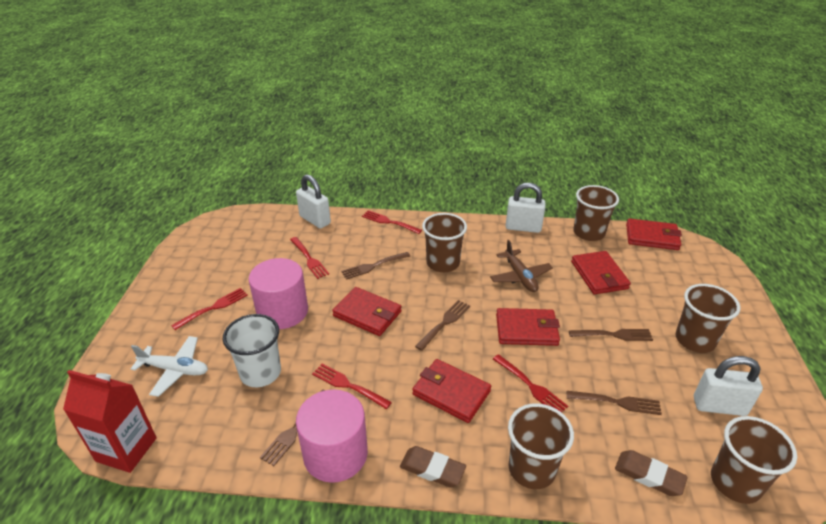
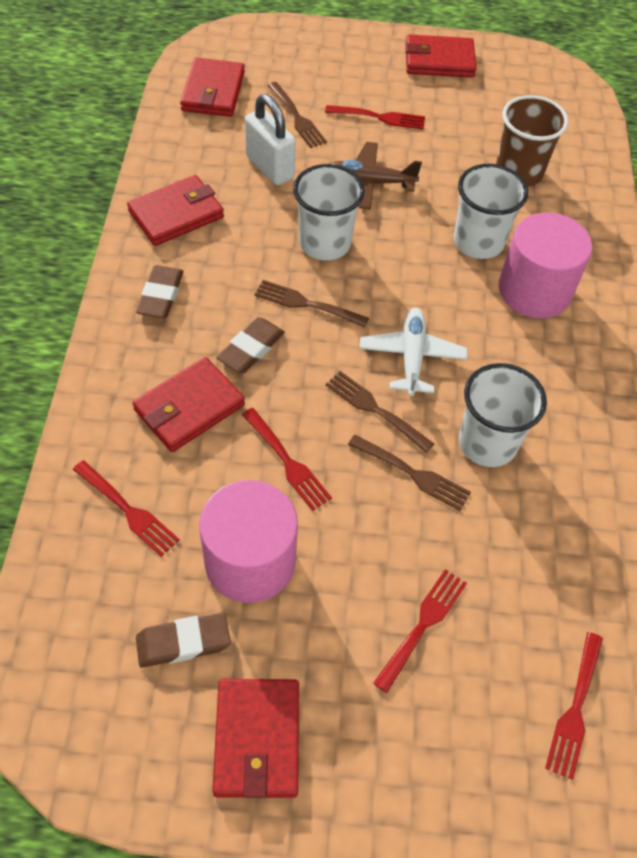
brown cup: [422,213,467,272] [508,403,574,489] [573,185,619,241] [676,284,740,353] [711,416,797,504] = 5 -> [496,95,568,187] = 1
brown eraser: [400,446,466,487] [615,450,688,496] = 2 -> [136,265,184,318] [136,613,231,668] [216,317,285,373] = 3
brown fork: [260,390,325,466] [341,252,410,280] [415,300,470,351] [567,391,662,415] [569,329,653,341] = 5 -> [255,280,369,327] [267,82,327,148] [326,371,434,453] [348,435,471,511] = 4
red carton: [63,370,157,473] = 1 -> none = 0
white cup: [223,314,281,387] = 1 -> [293,164,365,260] [454,164,528,259] [459,363,547,467] = 3
white padlock: [296,174,331,229] [506,182,545,233] [694,356,763,416] = 3 -> [245,94,296,185] = 1

